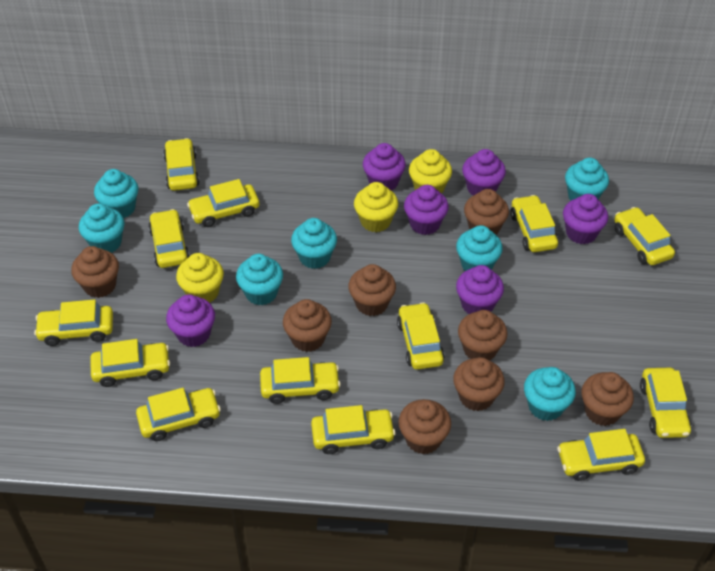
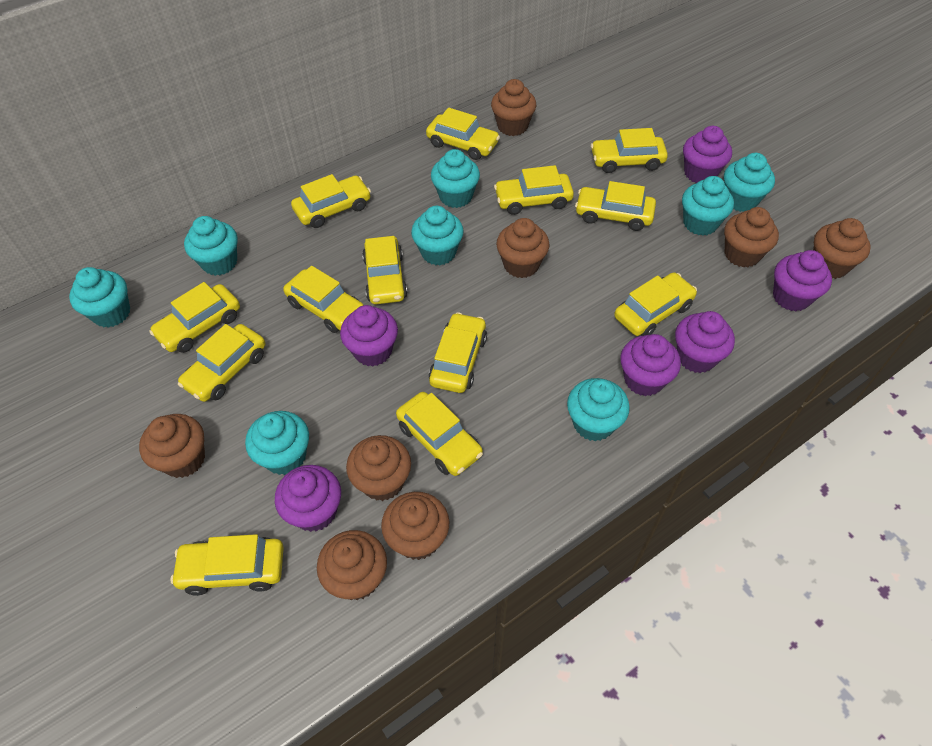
turquoise cupcake: [79,203,124,253] [94,169,138,218] [236,254,283,305] [291,218,337,269] [456,225,503,271] [524,367,576,421] [565,158,609,201] = 7 -> [69,267,130,328] [184,216,238,276] [245,411,309,475] [411,206,464,265] [431,149,480,208] [567,378,630,441] [682,176,734,236] [724,153,775,212] = 8
yellow cupcake: [176,253,224,303] [354,182,398,232] [409,149,452,194] = 3 -> none = 0

